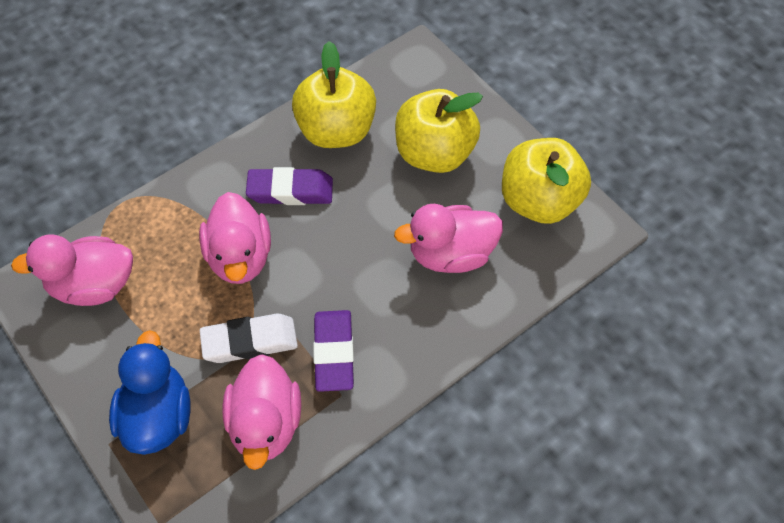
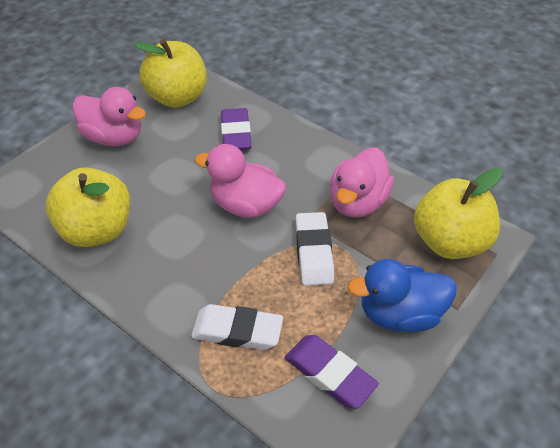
pink duck: [11,235,133,306] [199,192,271,284] [222,354,301,470] [394,204,503,273] = 4 -> [72,87,146,146] [195,144,286,218] [330,148,394,218] = 3
white eraser: [200,314,298,363] = 1 -> [191,304,283,350] [296,212,334,286] = 2

